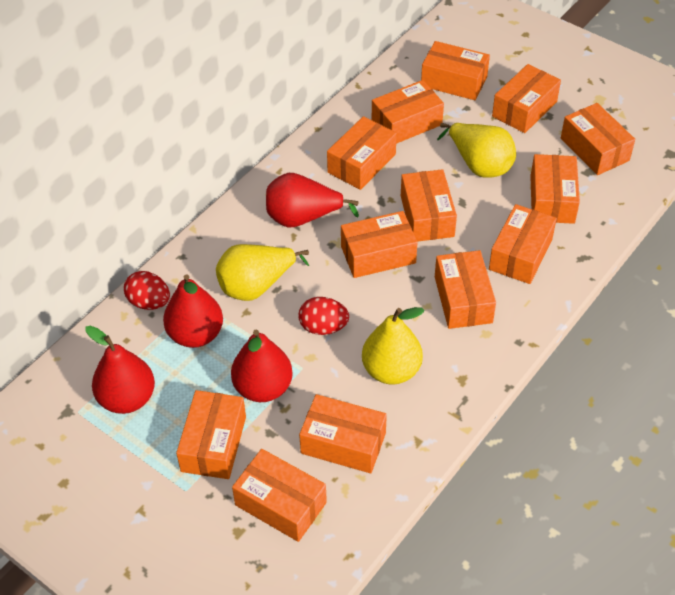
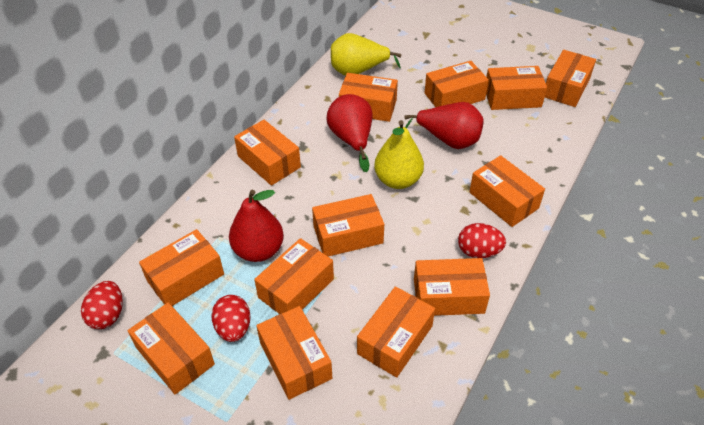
red egg: [124,271,170,310] [298,297,349,335] = 2 -> [81,281,123,329] [211,295,251,342] [458,223,506,258] = 3
red pear: [85,326,155,414] [163,274,223,348] [231,330,293,402] [266,173,359,227] = 4 -> [229,190,284,262] [327,94,373,172] [404,102,484,149] = 3
yellow pear: [216,244,309,301] [362,307,425,385] [437,123,516,178] = 3 -> [331,33,401,76] [374,120,424,189] = 2

